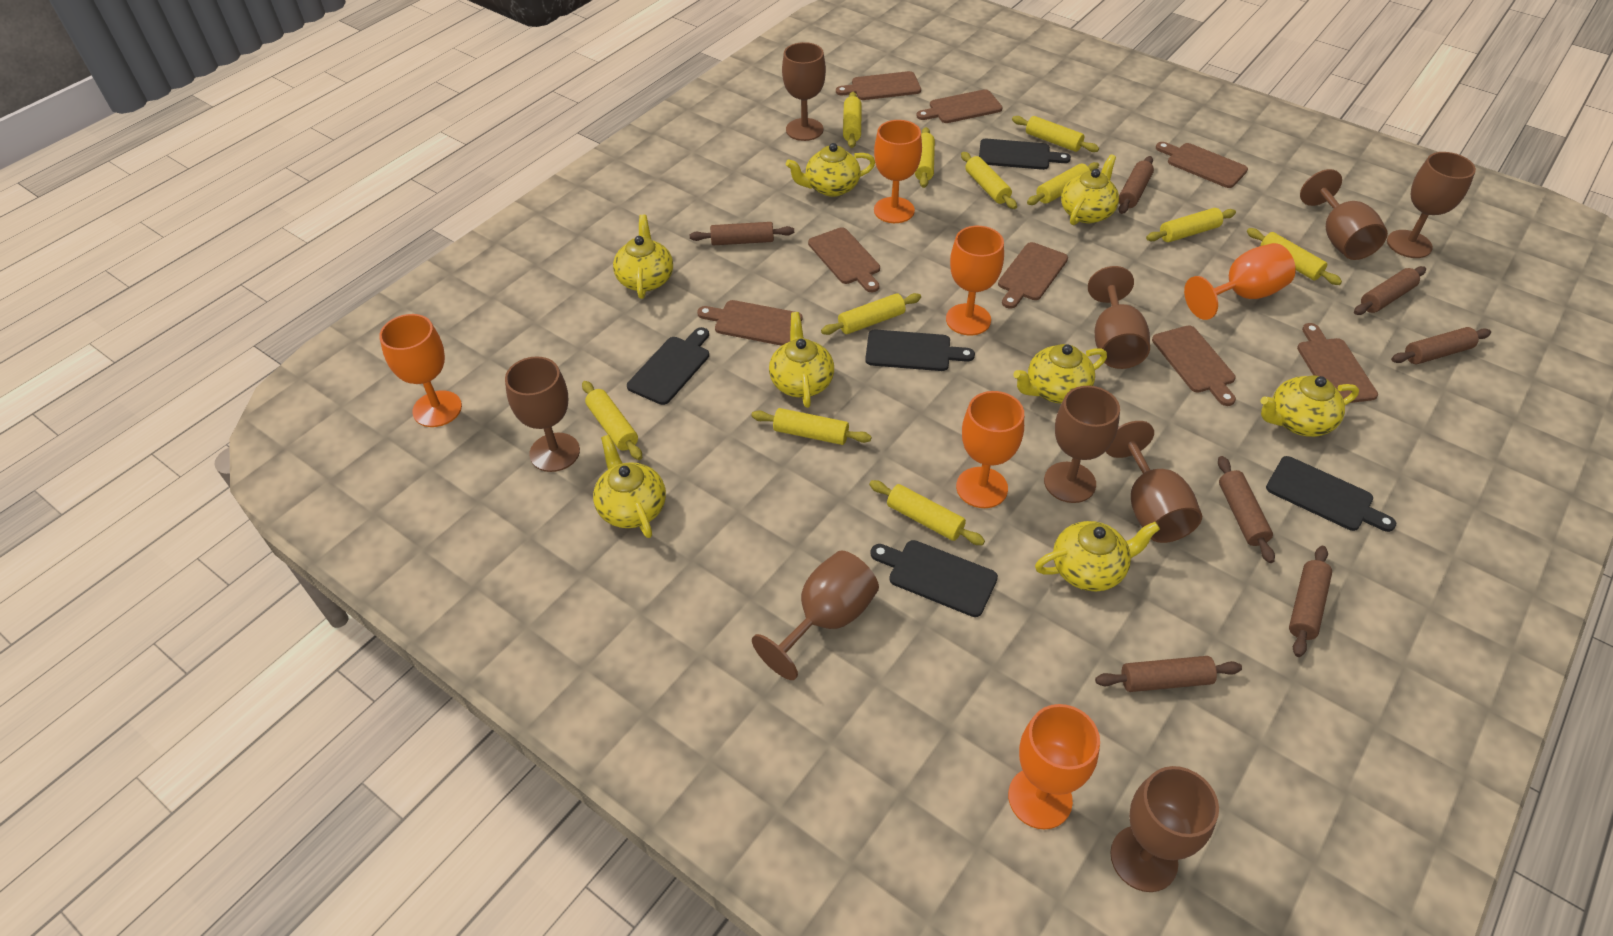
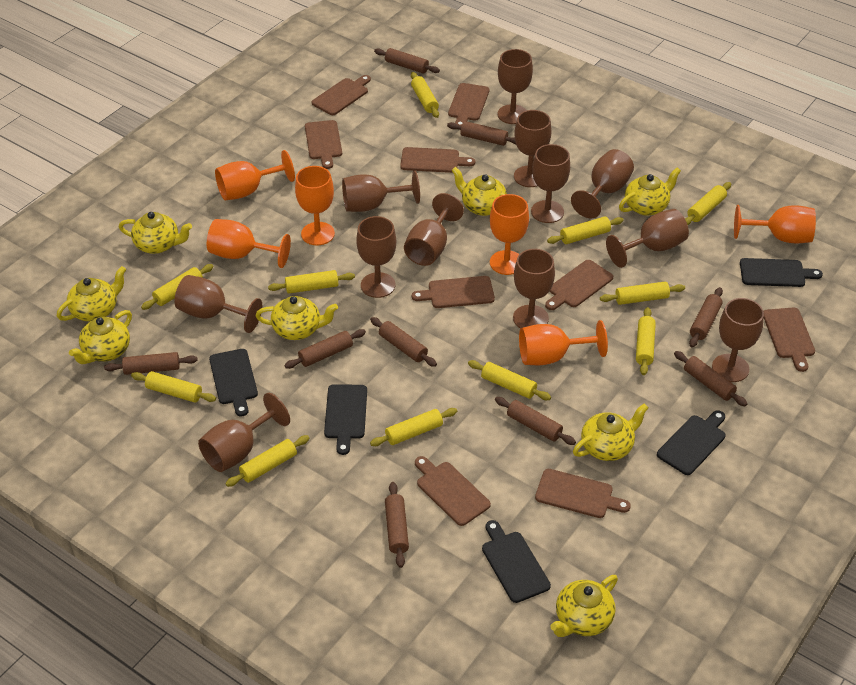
brown cutting board: [697,300,802,346] [808,227,880,292] [836,71,921,100] [916,89,1003,123] [998,242,1068,309] [1152,325,1236,406] [1156,142,1248,188] [1297,323,1378,403] = 8 -> [305,120,342,169] [312,75,371,115] [400,147,475,173] [412,276,495,308] [415,456,491,526] [448,83,489,126] [535,469,631,518] [545,260,613,310] [764,308,815,372] = 9
brown goblet: [505,356,580,472] [752,550,879,680] [782,42,826,141] [1044,386,1120,503] [1088,266,1150,369] [1106,421,1202,543] [1110,766,1219,892] [1300,169,1388,260] [1387,152,1476,258] = 9 -> [174,275,262,333] [198,393,290,472] [342,171,420,212] [356,216,396,298] [404,193,464,266] [498,49,533,124] [513,249,555,329] [514,110,551,187] [531,144,570,223] [571,149,634,218] [606,209,689,268] [712,298,764,382] = 12
brown rolling pin: [690,222,794,245] [1095,656,1242,692] [1119,156,1154,214] [1218,456,1275,563] [1289,546,1332,657] [1354,266,1426,315] [1391,327,1491,364] = 7 -> [104,352,198,375] [284,329,366,369] [370,317,437,367] [374,48,440,73] [385,482,409,568] [447,121,516,146] [495,397,576,445] [674,351,747,406] [689,287,723,347] = 9

